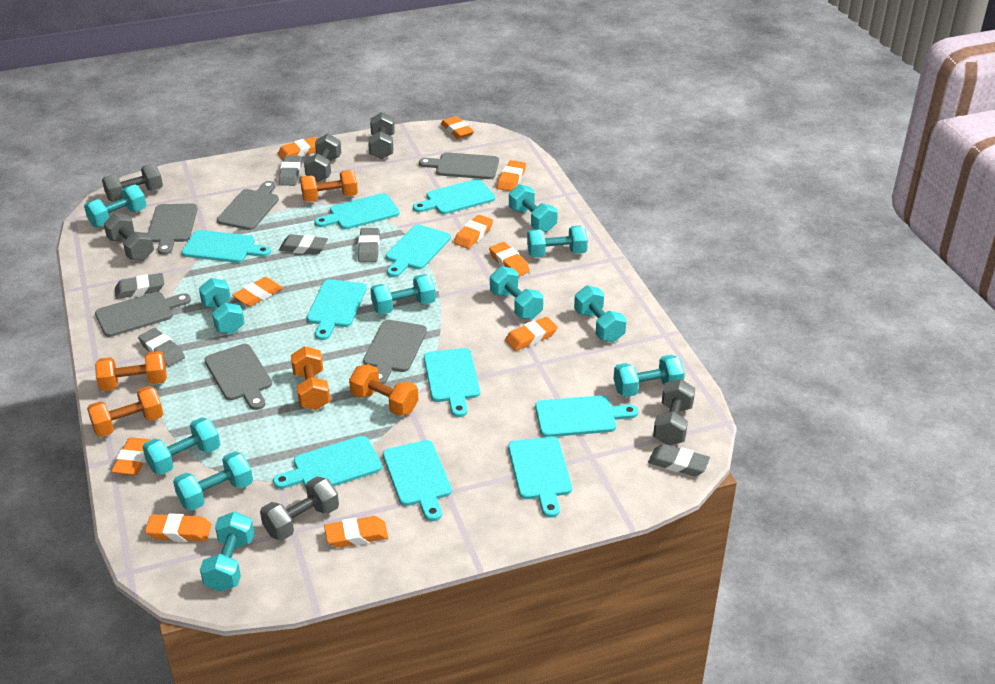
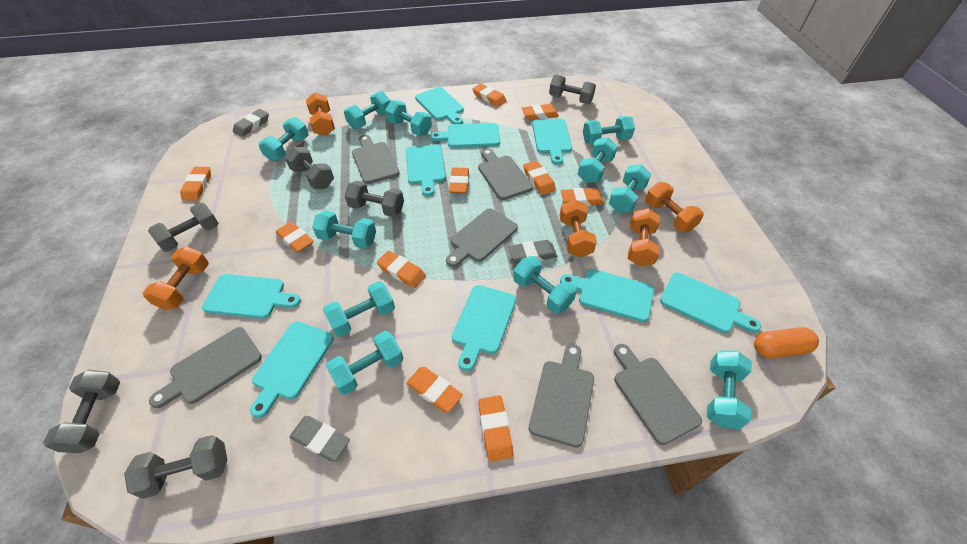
grey eraser: [115,273,164,299] [138,328,185,367] [279,156,302,186] [279,234,328,255] [358,228,380,262] [648,444,710,476] = 6 -> [233,109,269,137] [290,416,350,462] [509,240,557,263] = 3
orange capsule: none = 0 -> [754,327,819,358] = 1
turquoise cutting board: [181,230,271,263] [273,436,382,489] [307,280,367,340] [315,193,400,229] [383,440,452,521] [386,225,451,277] [413,179,495,214] [424,348,480,417] [508,436,572,517] [535,395,638,437] = 10 -> [202,274,301,319] [250,321,334,418] [406,144,445,196] [415,87,464,124] [430,123,500,148] [452,285,516,371] [532,119,572,165] [560,269,654,322] [660,272,761,333] = 9

